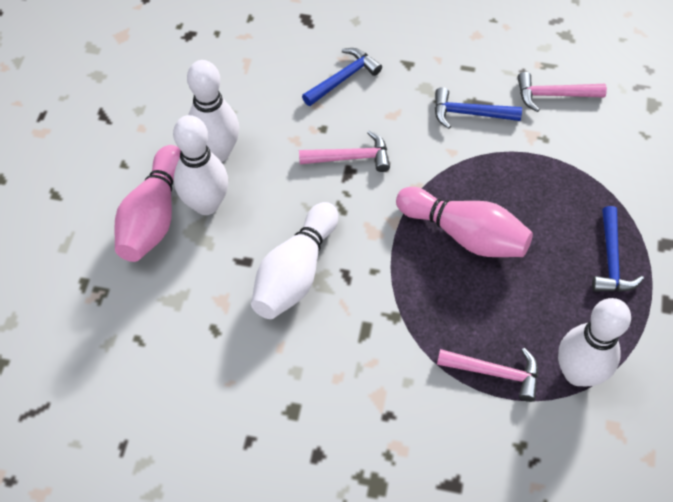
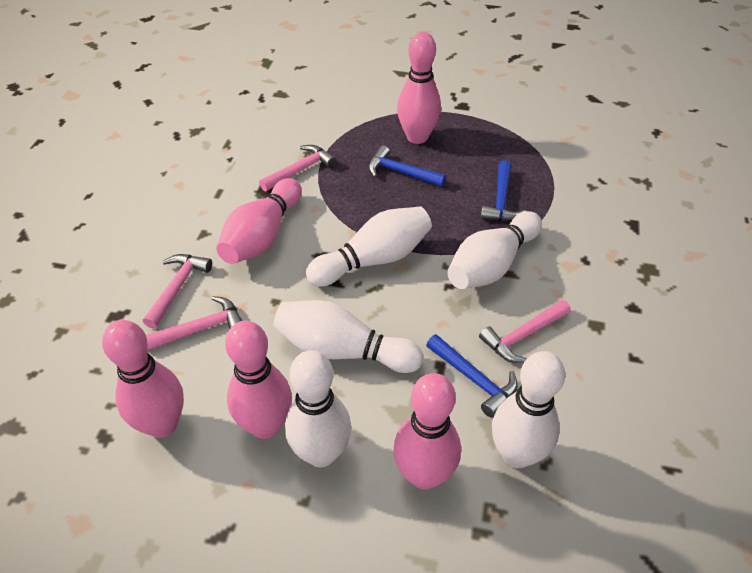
pink bowling pin: [114,145,181,262] [396,187,533,257] = 2 -> [102,320,184,438] [216,178,302,264] [225,321,292,439] [393,373,461,490] [397,32,441,144] = 5
pink hammer: [299,130,390,172] [437,348,538,402] [517,72,607,112] = 3 -> [143,254,212,329] [146,296,242,351] [259,145,337,192] [479,300,571,363] = 4
white bowling pin: [173,115,228,215] [187,60,239,162] [251,202,338,319] [558,298,631,387] = 4 -> [273,300,423,373] [285,350,352,467] [306,207,432,287] [447,211,542,289] [492,351,565,468] = 5

